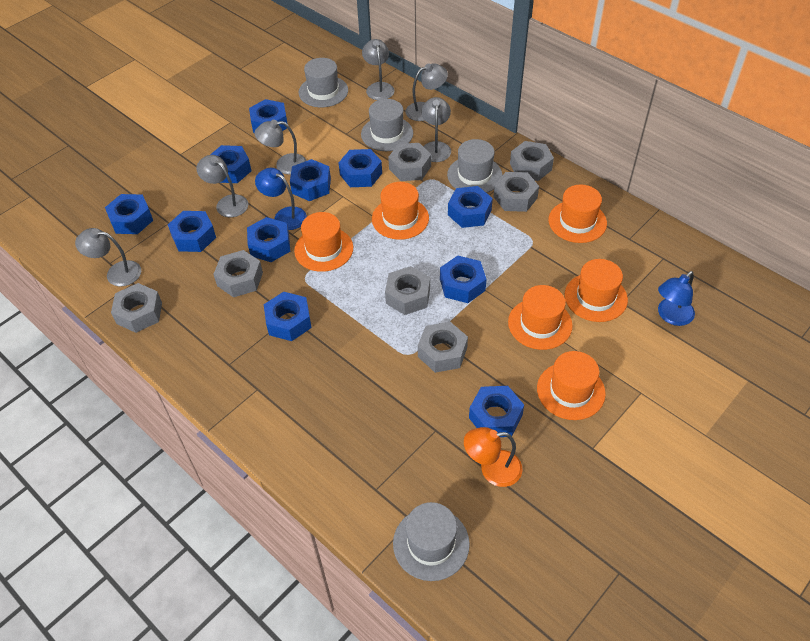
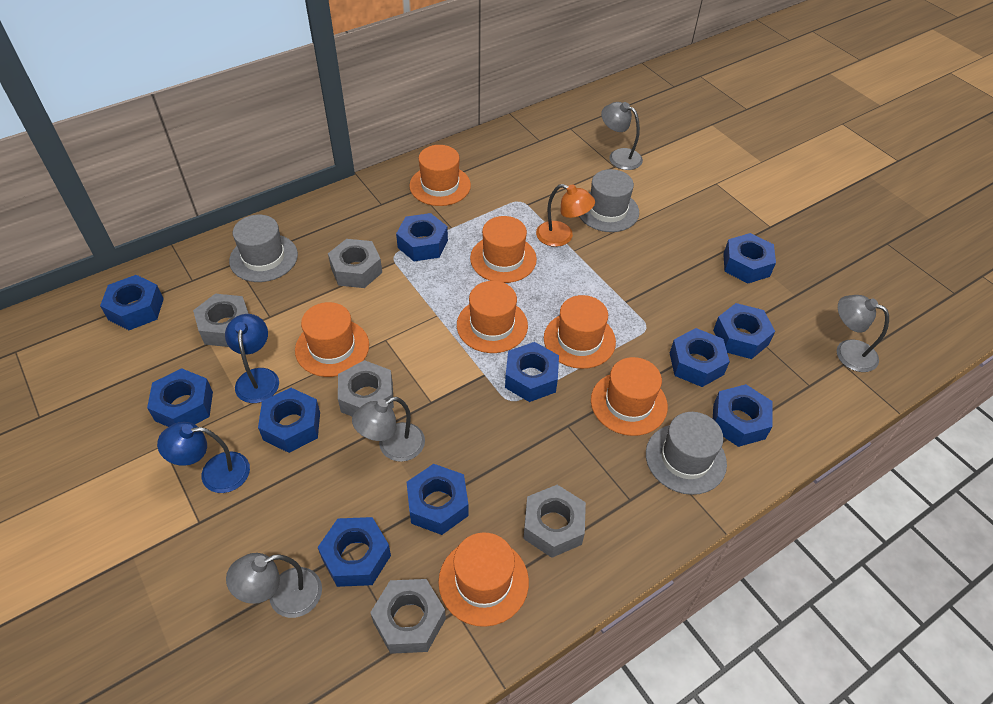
grey hat: [299,58,348,107] [361,99,413,151] [393,502,470,581] [447,139,502,193] = 4 -> [229,215,298,282] [579,169,639,232] [646,412,727,495] = 3
grey lamp: [75,228,141,286] [197,155,248,217] [255,120,307,175] [362,39,395,100] [405,63,448,121] [422,97,451,162] = 6 -> [226,553,322,618] [352,397,425,462] [601,102,643,170] [837,295,889,372] = 4
grey nut: [111,283,162,333] [213,250,263,297] [385,266,430,315] [388,143,431,181] [418,322,468,373] [493,172,539,212] [510,141,554,181] = 7 -> [193,294,249,347] [328,239,382,288] [338,360,394,416] [370,579,446,654] [523,485,586,558] = 5
orange hat: [294,212,353,272] [372,182,429,240] [508,285,573,350] [537,351,606,420] [549,185,607,243] [565,259,628,322] = 6 -> [295,302,369,377] [409,145,471,206] [438,533,529,627] [457,281,528,353] [470,216,537,283] [544,295,616,369] [591,357,668,436] = 7

